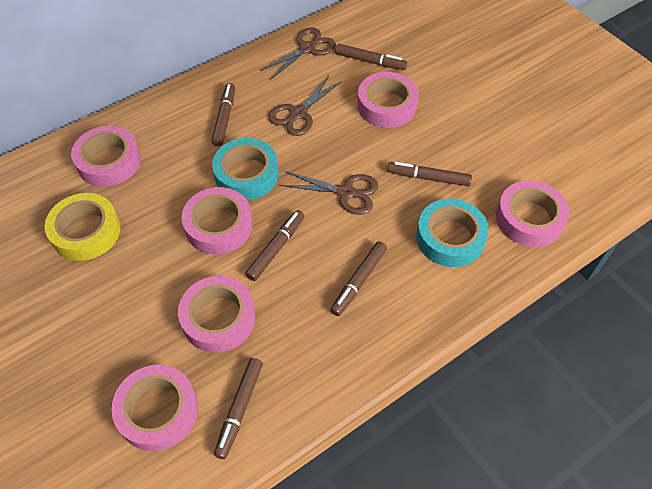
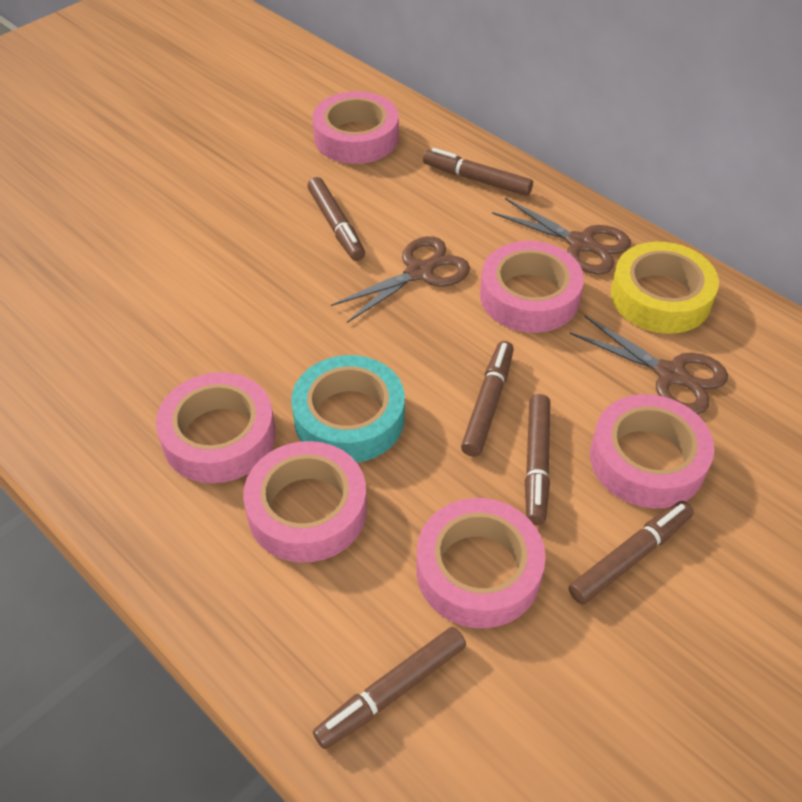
turquoise tape: [212,138,279,200] [416,199,489,267] = 2 -> [291,355,405,463] = 1

